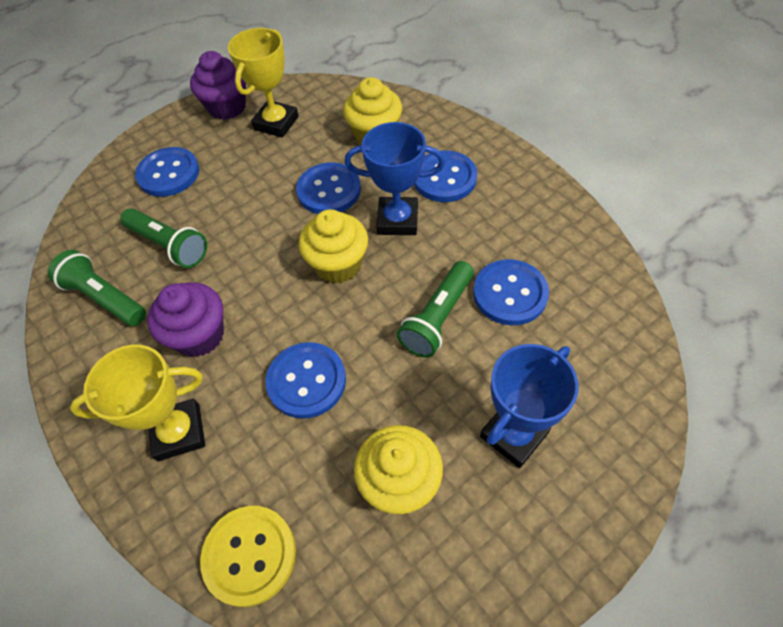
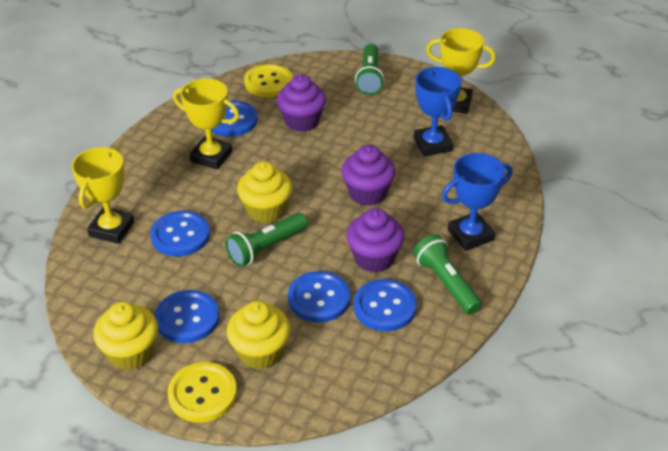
purple cupcake: [147,282,224,357] [190,51,246,120] = 2 -> [277,74,326,132] [342,145,395,206] [346,208,404,272] = 3
yellow button: [200,506,296,607] = 1 -> [167,362,237,423] [244,64,293,97] = 2
yellow trophy: [70,345,205,461] [228,28,299,138] = 2 -> [72,147,134,244] [173,78,239,170] [426,28,496,114] = 3

